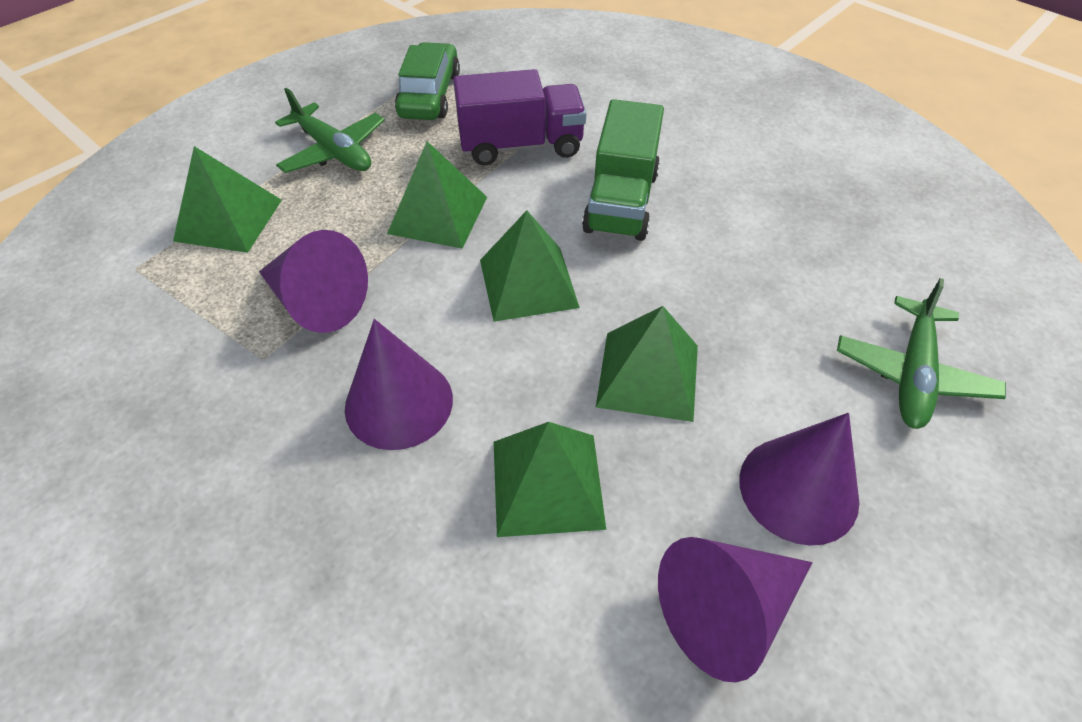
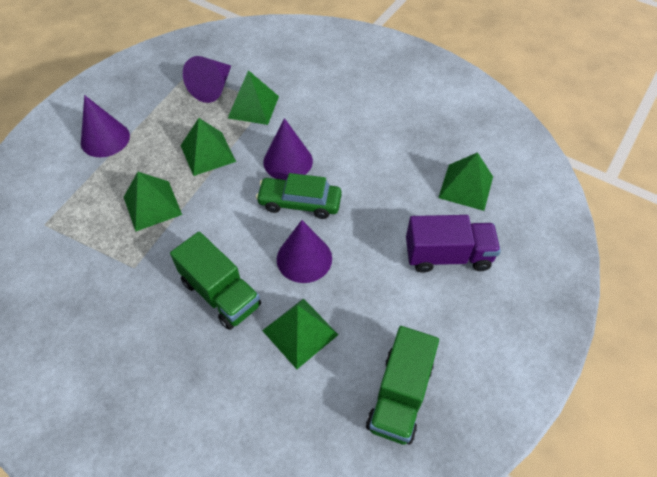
green plane: [275,88,385,173] [837,278,1006,429] = 2 -> none = 0
green truck: [582,99,664,241] = 1 -> [170,232,261,330] [366,326,439,445] = 2

